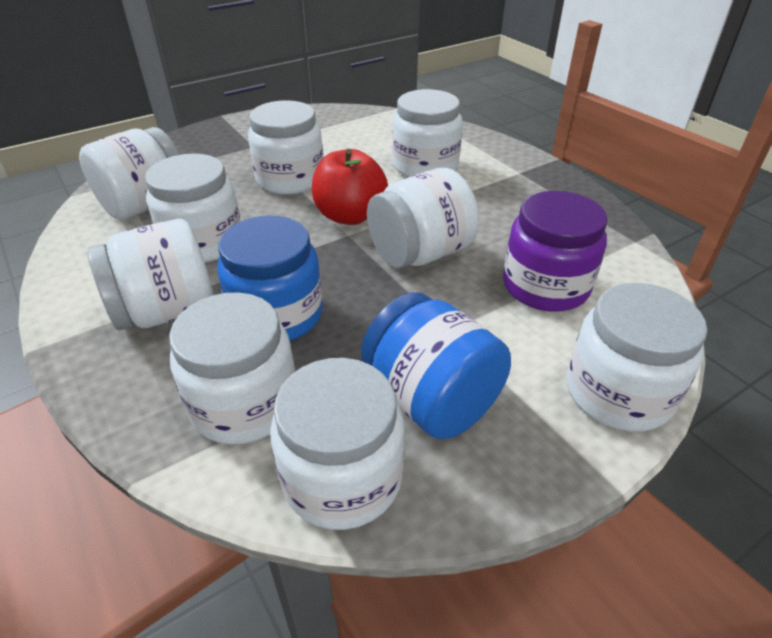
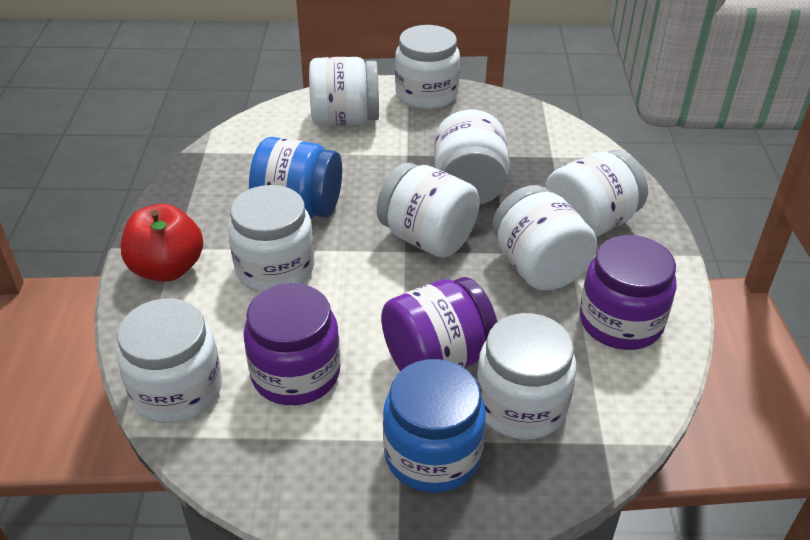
purple jar: [503,191,608,312] = 1 -> [243,283,340,405] [381,277,497,371] [580,235,677,350] = 3

